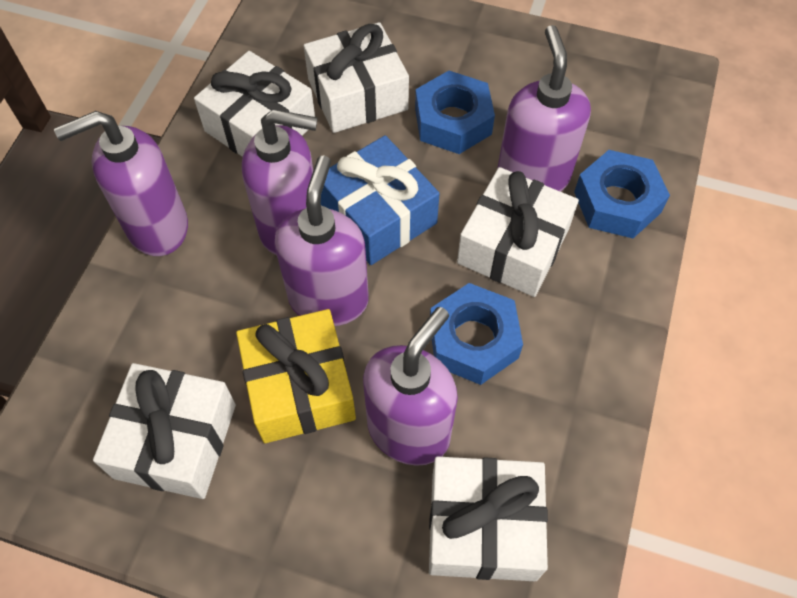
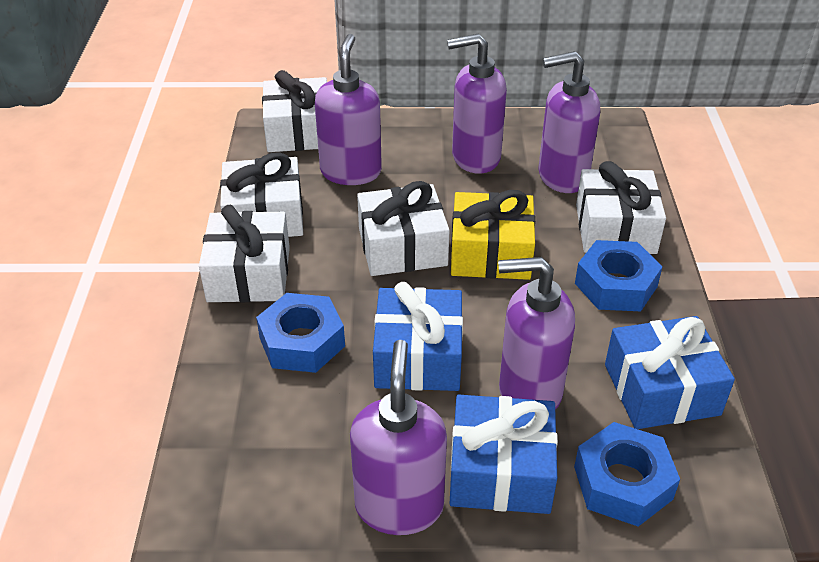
blue gift: [321,135,440,265] = 1 -> [373,282,463,391] [449,395,558,514] [605,316,735,429] = 3

